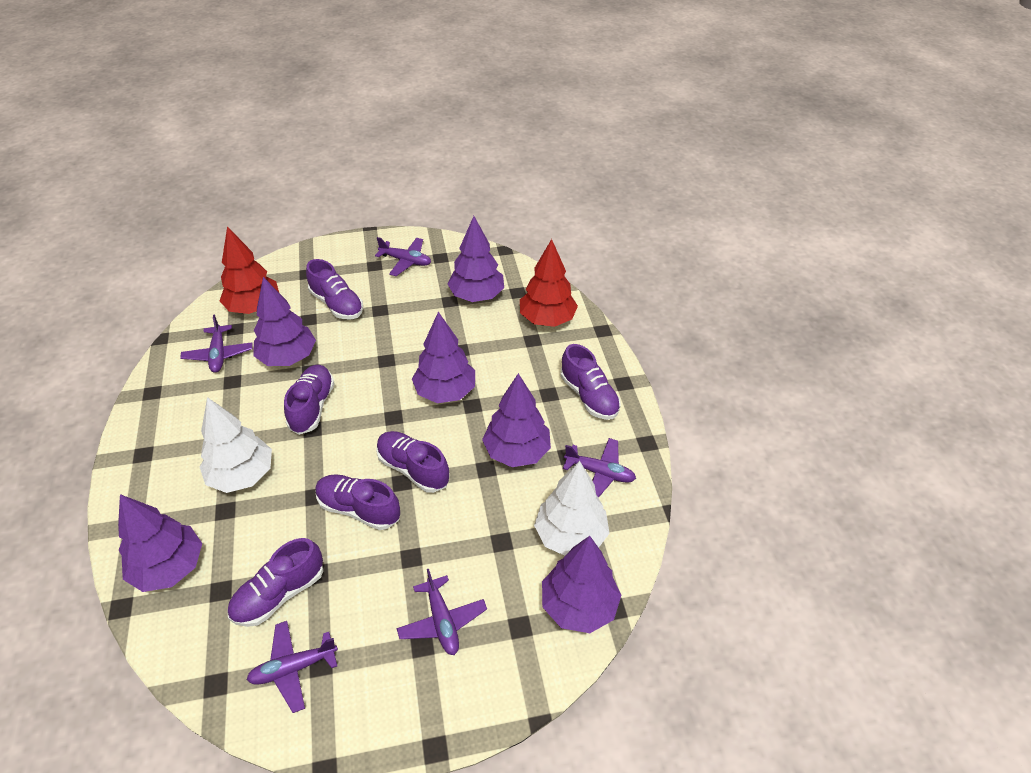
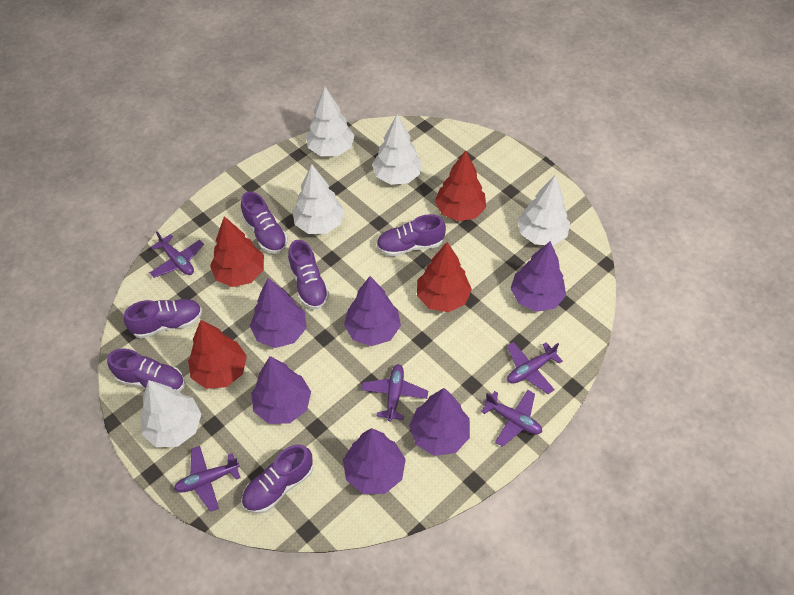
red tree: [219,226,279,314] [520,239,578,327] = 2 -> [188,320,247,389] [210,216,264,287] [417,242,472,312] [435,150,486,221] = 4
white tree: [200,397,272,493] [534,461,610,556] = 2 -> [141,380,201,447] [292,164,344,234] [306,87,355,156] [372,115,422,185] [517,175,570,246] = 5

